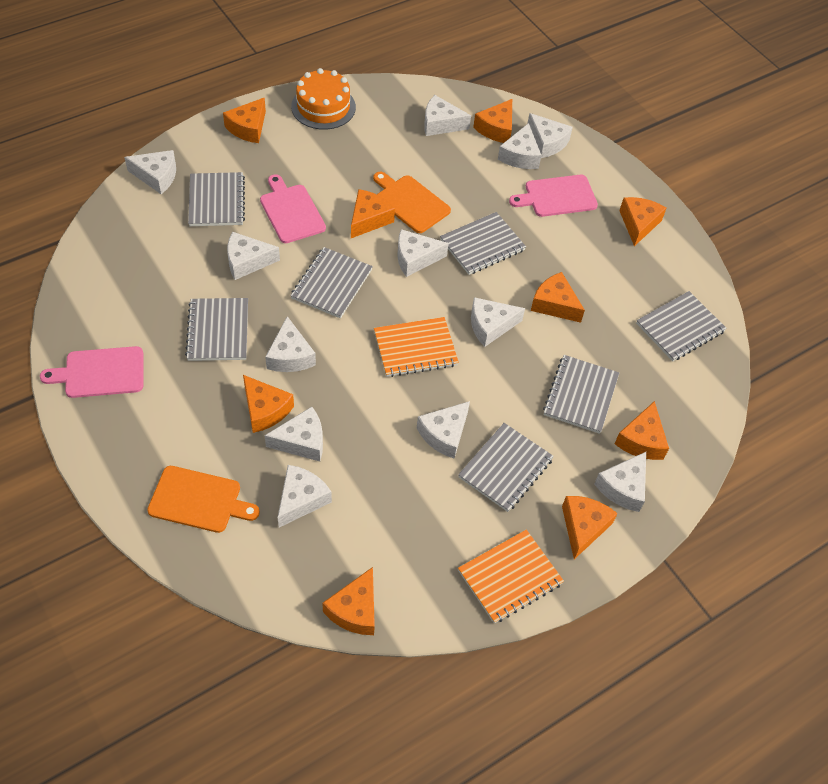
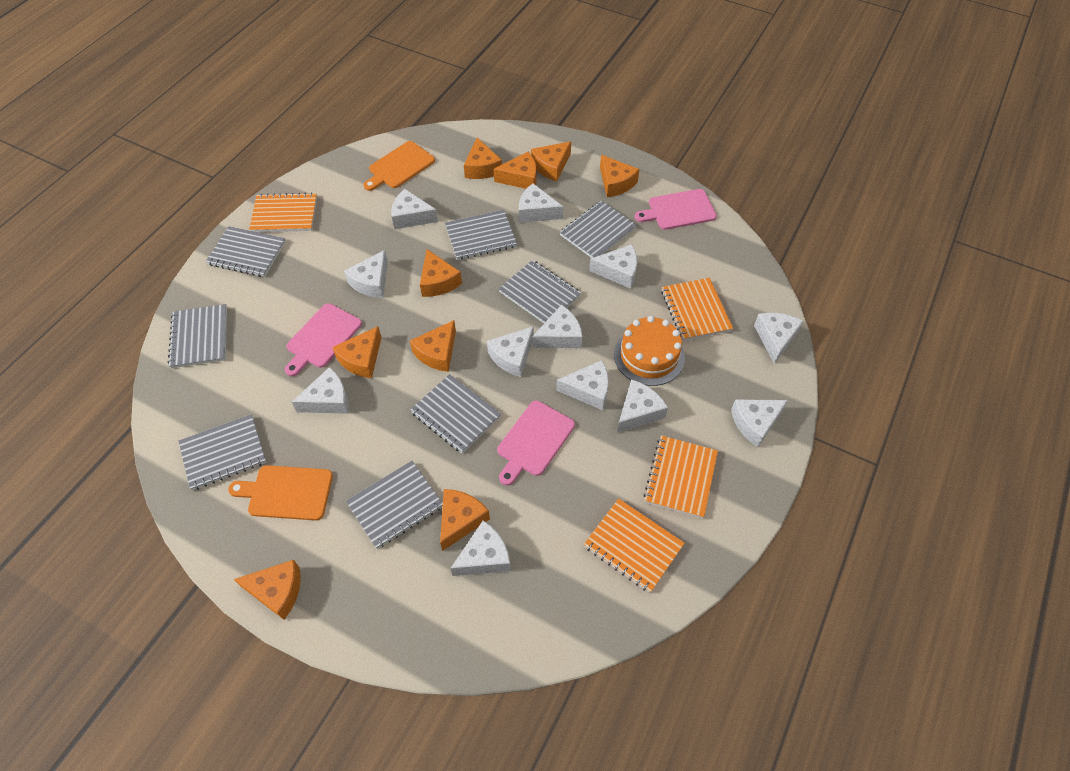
grey notebook: [185,298,248,361] [188,172,245,226] [291,247,373,318] [440,212,526,275] [458,423,554,512] [543,355,619,434] [636,291,727,361] = 7 -> [168,304,227,368] [179,414,266,490] [206,226,286,277] [346,461,443,549] [410,374,501,454] [445,210,517,260] [499,260,581,323] [560,201,637,258] = 8
orange notebook: [374,317,459,377] [458,530,564,623] = 2 -> [249,192,317,232] [584,499,685,593] [644,435,718,519] [661,278,733,341] = 4

